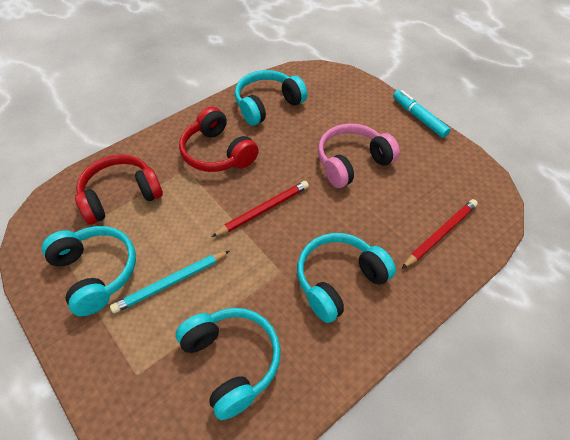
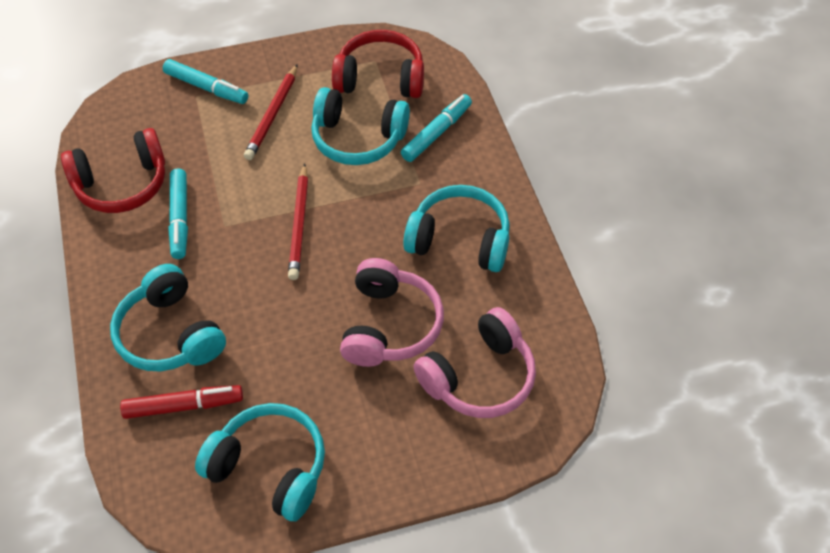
pink headphones: [318,123,400,188] = 1 -> [340,258,444,367] [413,307,536,418] = 2
red marker: none = 0 -> [120,385,243,419] = 1
turquoise marker: [393,90,451,138] = 1 -> [163,59,248,104] [168,169,188,259] [401,94,472,162] = 3
turquoise pencil: [110,251,230,313] = 1 -> none = 0

